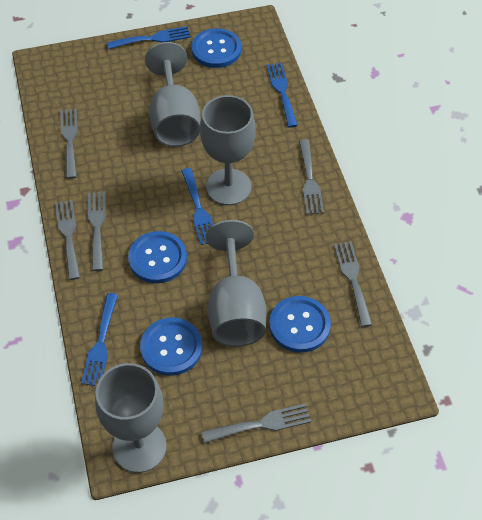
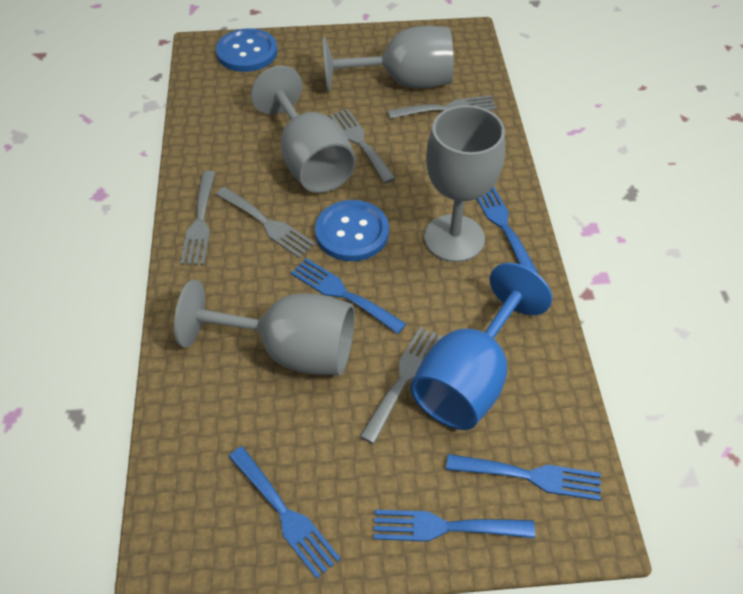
blue button: [128,231,187,283] [140,318,203,376] [191,28,241,68] [269,296,331,353] = 4 -> [216,28,278,72] [315,200,389,261] = 2
blue fork: [81,293,118,386] [107,26,191,49] [181,168,213,245] [266,63,298,127] = 4 -> [228,446,341,578] [291,258,406,334] [374,510,535,542] [446,454,601,501] [477,186,538,273] = 5
blue goblet: none = 0 -> [410,263,552,430] = 1
grey fork: [55,200,80,280] [60,109,78,179] [88,192,106,271] [202,403,312,443] [299,139,324,215] [334,241,372,327] = 6 -> [180,171,216,265] [216,187,315,258] [329,109,396,183] [360,326,443,444] [387,95,497,119] = 5

